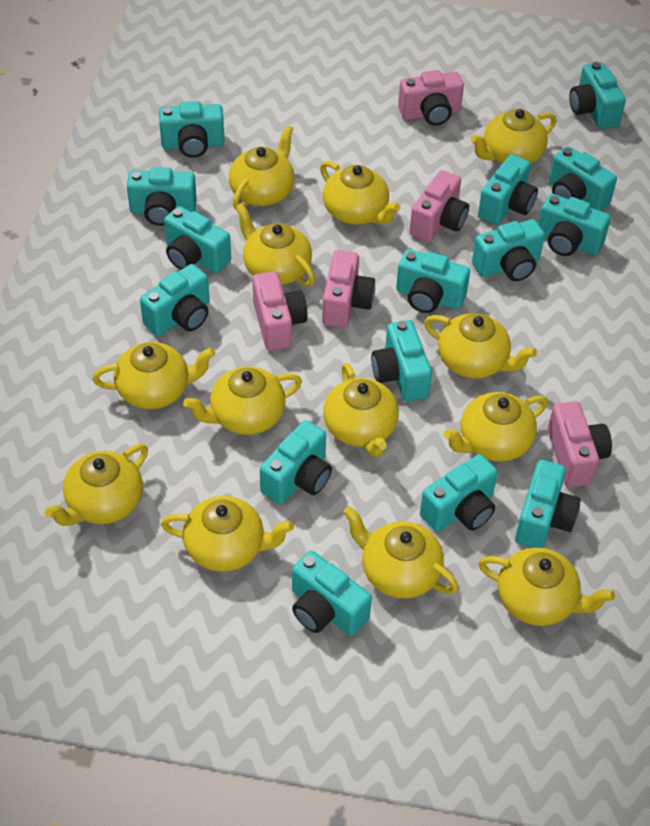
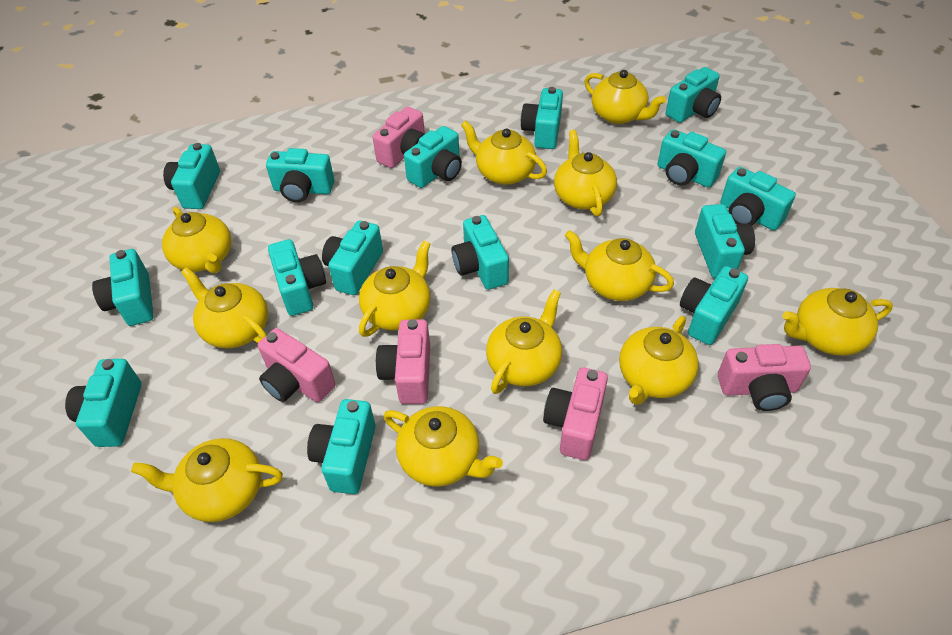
yellow teapot: [45,444,148,526] [92,342,215,409] [161,496,294,572] [183,366,302,435] [229,125,294,209] [235,203,315,286] [320,161,400,225] [323,363,399,457] [343,506,458,599] [424,313,537,378] [444,392,548,462] [471,109,556,164] [478,547,615,626] = 13 -> [131,438,283,522] [162,207,232,273] [181,267,268,348] [359,241,431,337] [384,406,503,487] [461,120,547,185] [486,289,562,394] [554,130,617,216] [565,230,674,301] [585,70,666,124] [619,316,699,405] [782,288,893,356] = 12

